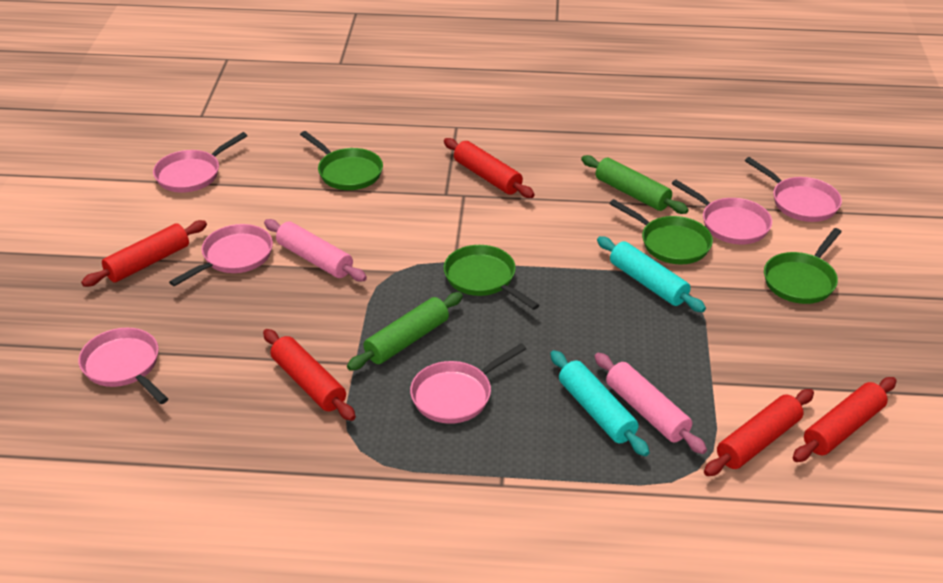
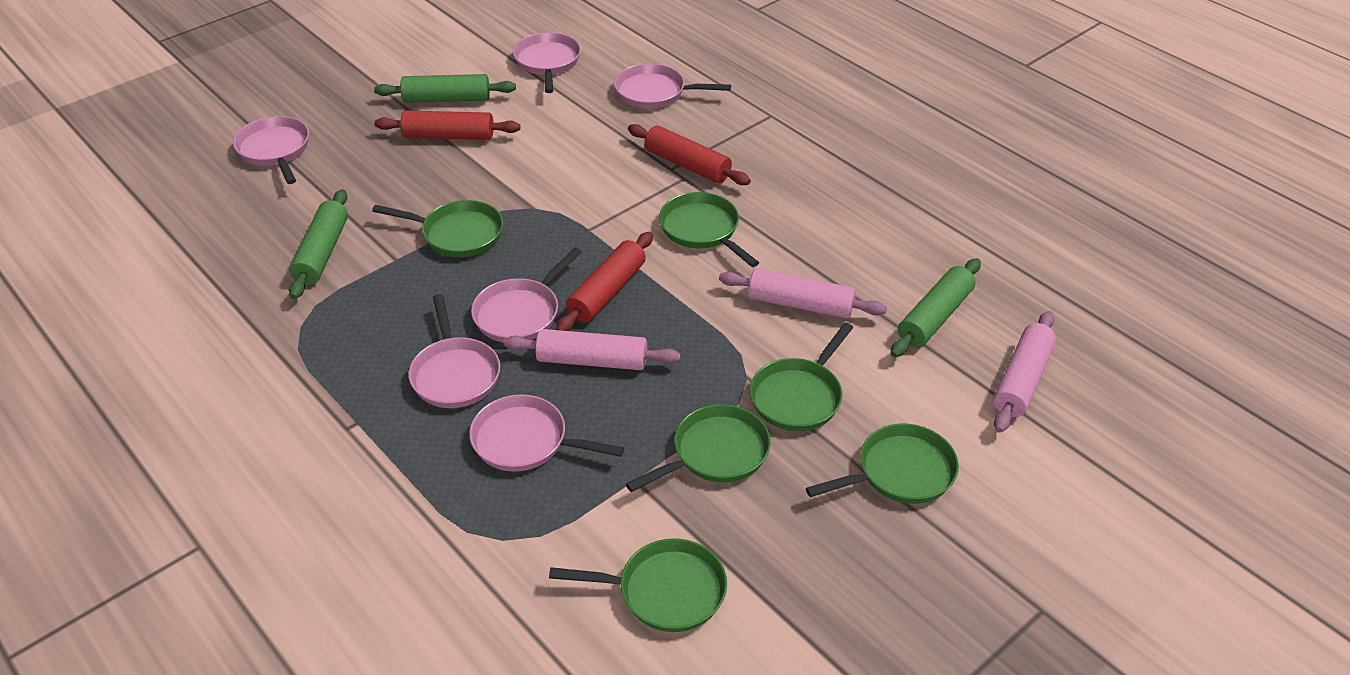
green pan: [300,131,383,190] [443,245,539,310] [609,199,713,264] [764,228,841,304] = 4 -> [372,200,503,257] [549,538,727,632] [626,404,771,492] [659,192,759,267] [750,323,853,431] [806,423,959,504] = 6
green rolling pin: [347,292,463,371] [581,155,689,214] = 2 -> [289,189,348,299] [374,74,516,103] [891,258,981,357] = 3
pink rolling pin: [264,219,367,281] [594,353,707,454] = 2 -> [503,329,681,370] [719,268,887,319] [993,311,1056,433] = 3
red rolling pin: [81,220,207,287] [263,329,356,421] [444,138,535,198] [704,389,814,476] [793,377,897,462] = 5 -> [374,110,520,140] [556,232,653,331] [628,124,751,185] = 3
turquoise rolling pin: [550,350,650,456] [597,236,706,312] = 2 -> none = 0

